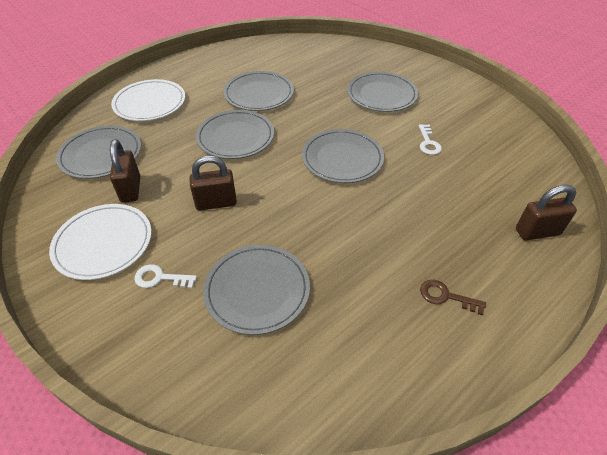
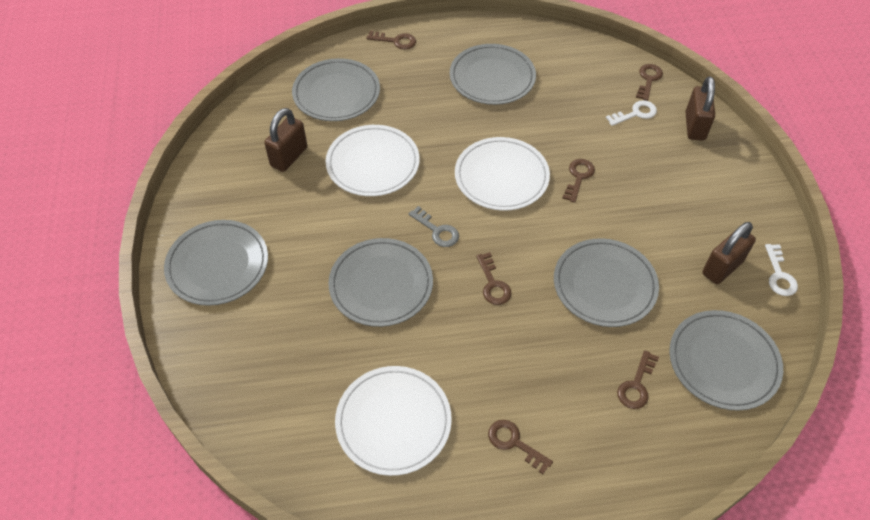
brown key: [420,280,486,315] = 1 -> [367,31,416,50] [476,252,511,305] [488,420,553,474] [562,159,595,203] [617,350,659,409] [636,64,663,101] = 6
grey key: none = 0 -> [409,206,459,247] = 1
white plate: [49,204,152,280] [111,79,185,121] = 2 -> [326,125,420,196] [335,366,452,476] [455,137,550,211] = 3

